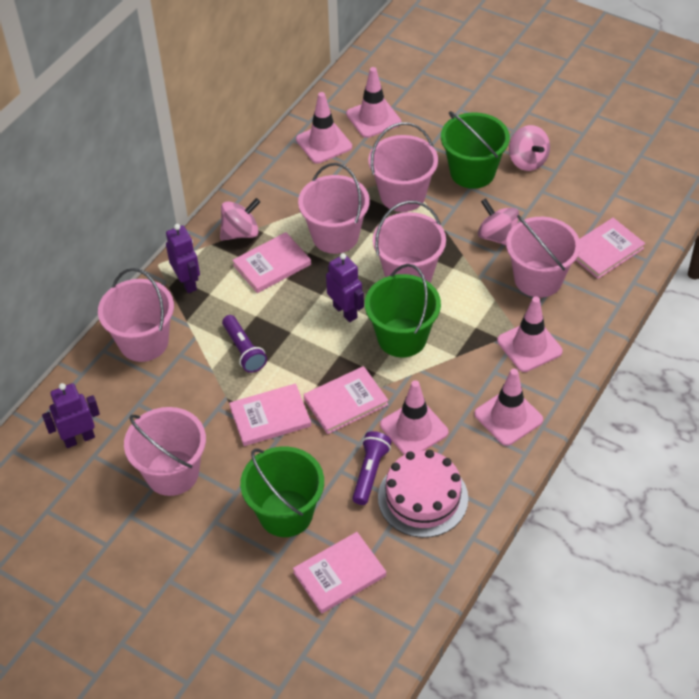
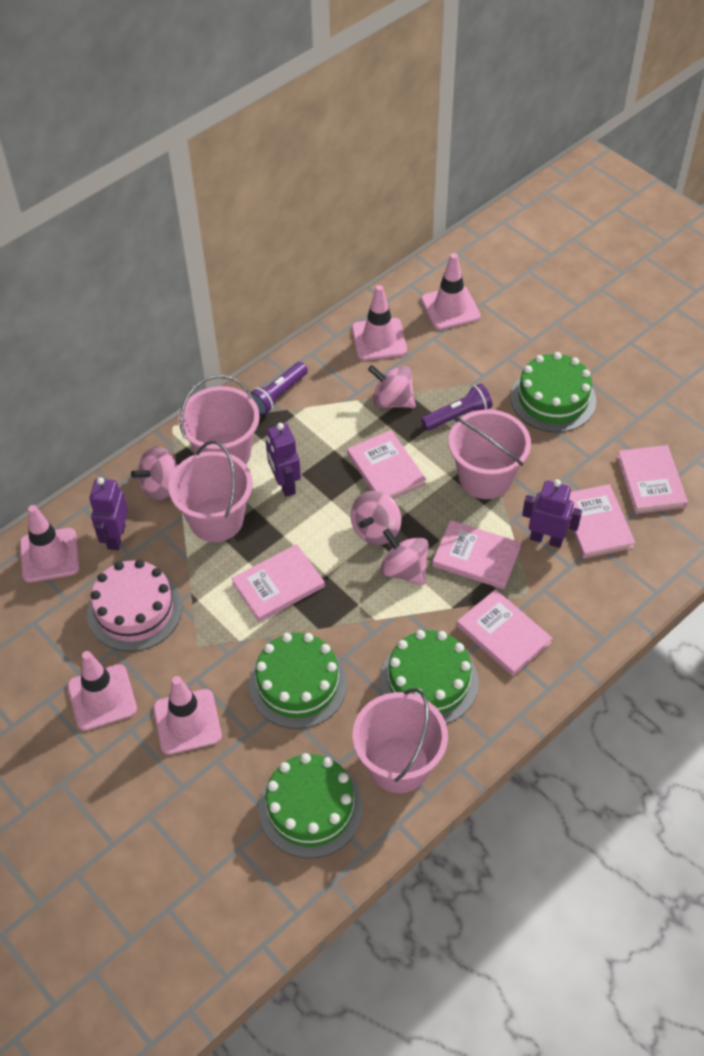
green bucket: [240,446,324,537] [365,264,441,357] [441,111,510,189] = 3 -> none = 0
green cake: none = 0 -> [249,633,347,729] [259,753,363,858] [380,630,478,724] [511,352,596,432] = 4
pink book: [229,383,311,446] [232,232,311,293] [293,532,386,614] [304,366,388,434] [576,218,645,279] = 5 -> [231,544,325,622] [347,430,427,499] [432,520,521,589] [457,589,552,676] [569,484,635,558] [617,445,688,514] = 6
pink bucket: [98,268,174,362] [124,407,206,496] [298,163,370,254] [368,122,438,212] [373,201,446,283] [506,215,580,298] = 6 -> [169,441,253,542] [178,375,260,464] [353,688,448,793] [449,410,531,499] = 4
pink spinning top: [220,198,260,241] [478,198,519,246] [509,125,550,171] = 3 -> [131,446,178,501] [351,491,401,545] [368,365,416,408] [380,528,429,585] = 4

